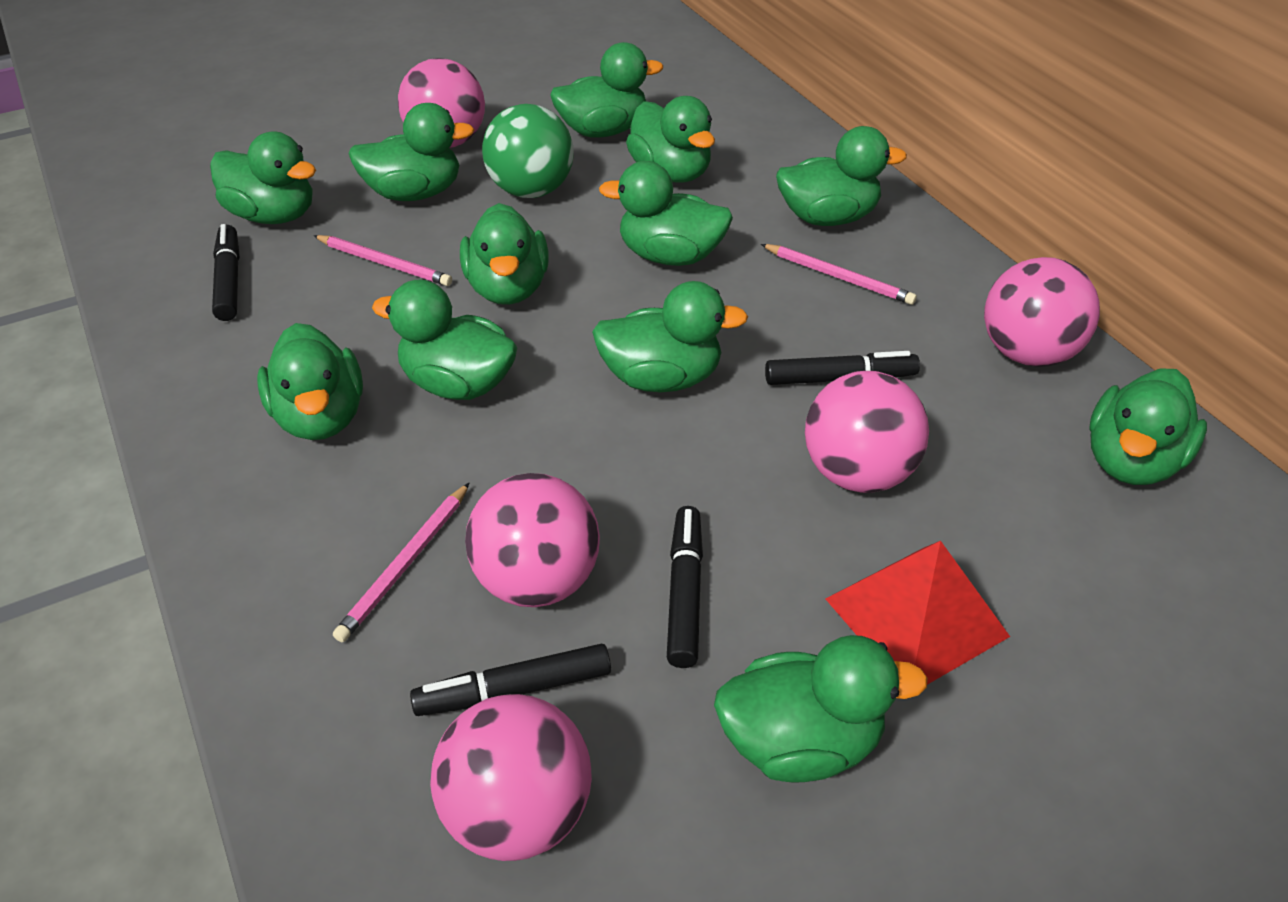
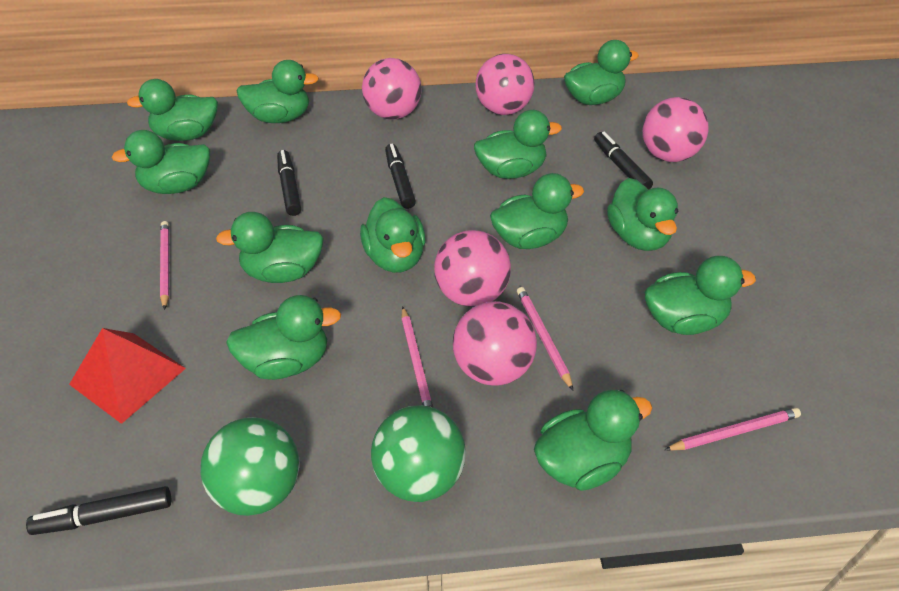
green ball: [482,104,573,198] = 1 -> [201,417,300,516] [371,405,466,502] = 2
pink pencil: [313,235,452,286] [333,483,469,642] [761,244,917,305] = 3 -> [160,221,169,310] [401,306,433,407] [517,287,573,390] [665,408,801,451] = 4

